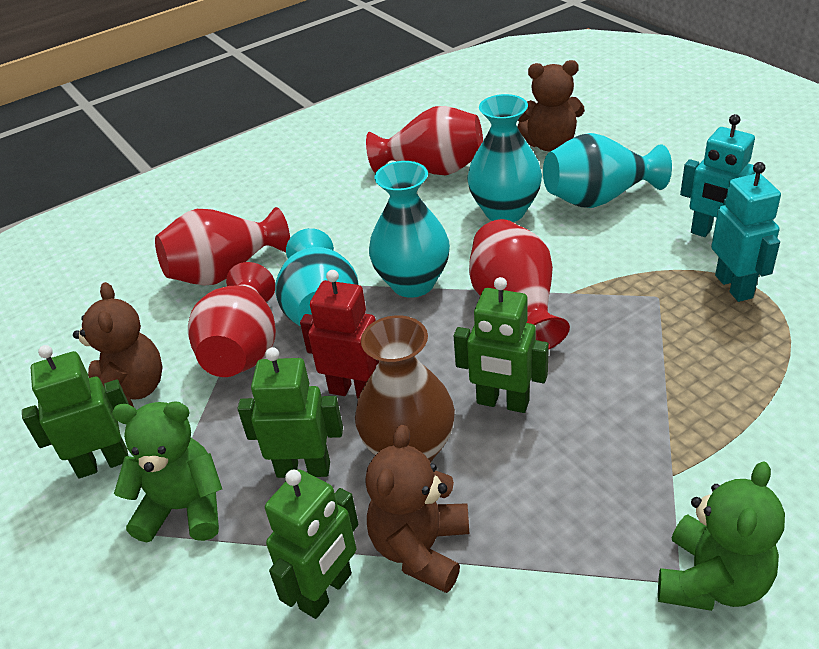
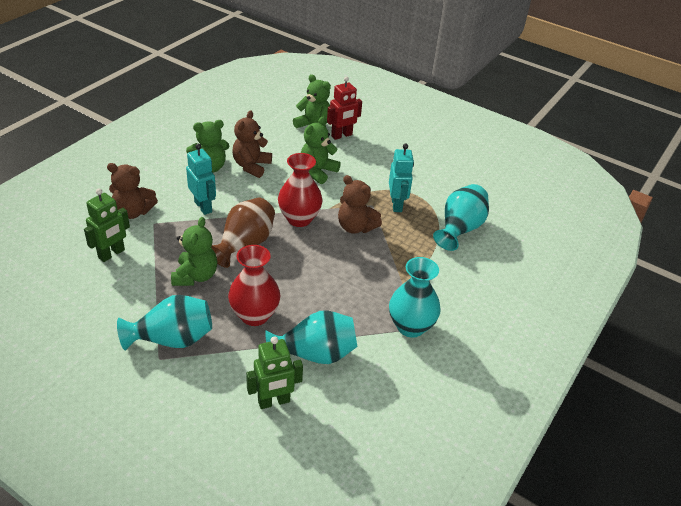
green robot: [22,345,129,478] [238,347,343,478] [265,469,359,619] [454,277,549,413] = 4 -> [84,189,130,262] [246,336,303,409] = 2
green teddy bear: [112,401,222,542] [658,461,785,611] = 2 -> [171,217,217,286] [186,120,229,173] [293,74,331,128] [301,117,341,184] = 4
red vase: [155,207,290,286] [188,262,276,377] [366,106,483,175] [469,219,570,349] = 4 -> [228,245,280,326] [278,153,323,227] = 2

